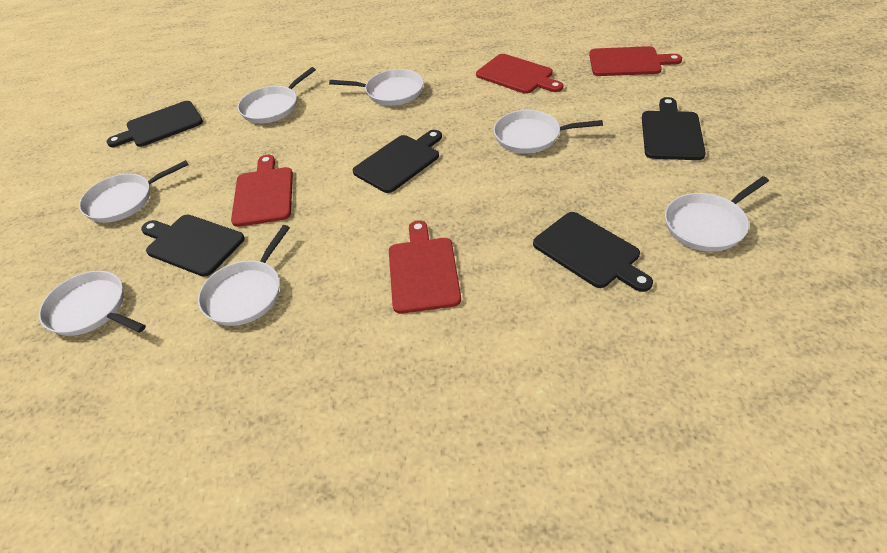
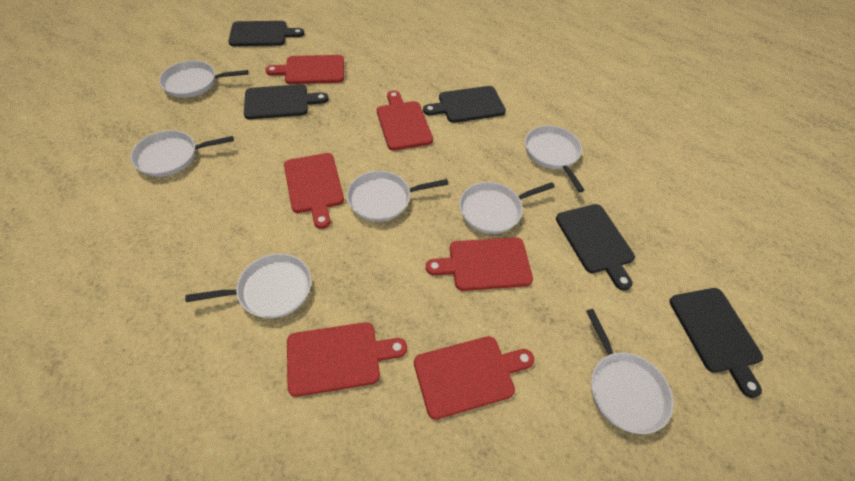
red cutting board: [231,155,293,227] [389,220,461,314] [476,54,563,94] [589,46,682,76] = 4 -> [265,55,344,84] [284,153,344,229] [287,322,407,397] [377,90,433,150] [414,336,534,420] [426,237,533,291] = 6

